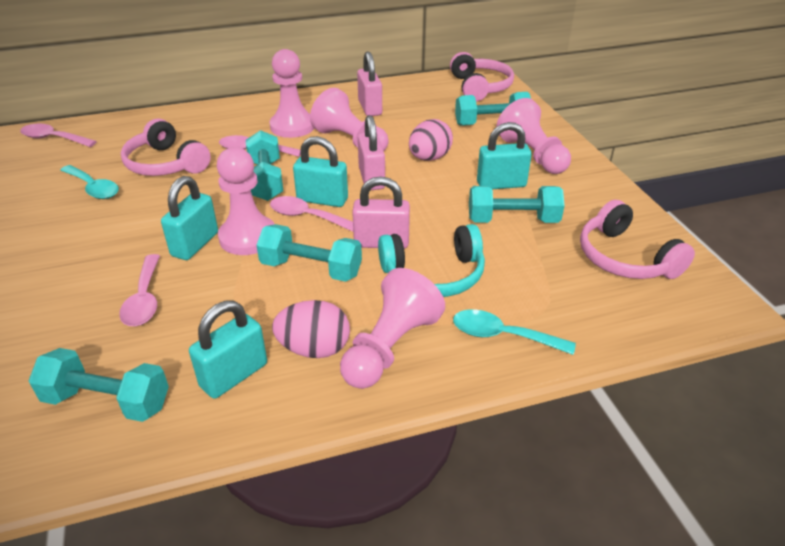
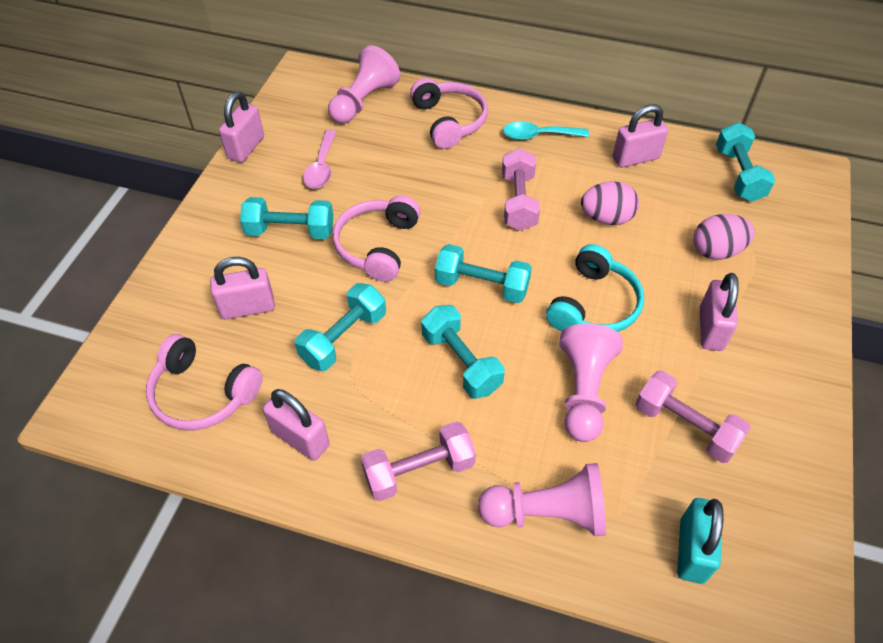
pink dumbbell: none = 0 -> [361,421,476,501] [502,148,540,231] [635,371,750,463] = 3
pink padlock: [352,176,410,249] [357,51,382,116] [358,115,385,190] = 3 -> [210,257,275,319] [219,91,264,163] [263,389,329,461] [613,104,668,167] [700,273,738,351] = 5
pink pawn: [217,147,274,255] [270,49,314,138] [310,88,389,151] [340,268,445,389] [496,98,571,174] = 5 -> [328,45,401,124] [478,463,606,536] [559,324,623,442] = 3
pink spoon: [20,124,97,147] [119,254,160,326] [219,135,301,157] [270,196,353,232] = 4 -> [303,130,337,189] = 1
turquoise padlock: [161,176,218,260] [189,301,267,399] [293,136,348,207] [477,122,532,189] = 4 -> [677,498,724,584] = 1
turquoise spoon: [60,165,119,199] [453,309,576,355] = 2 -> [503,121,589,140] = 1

